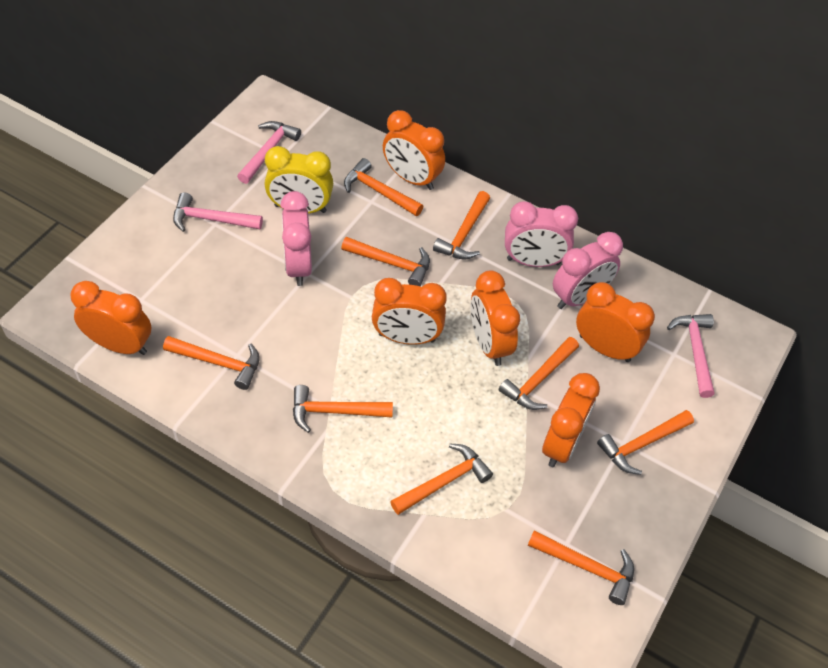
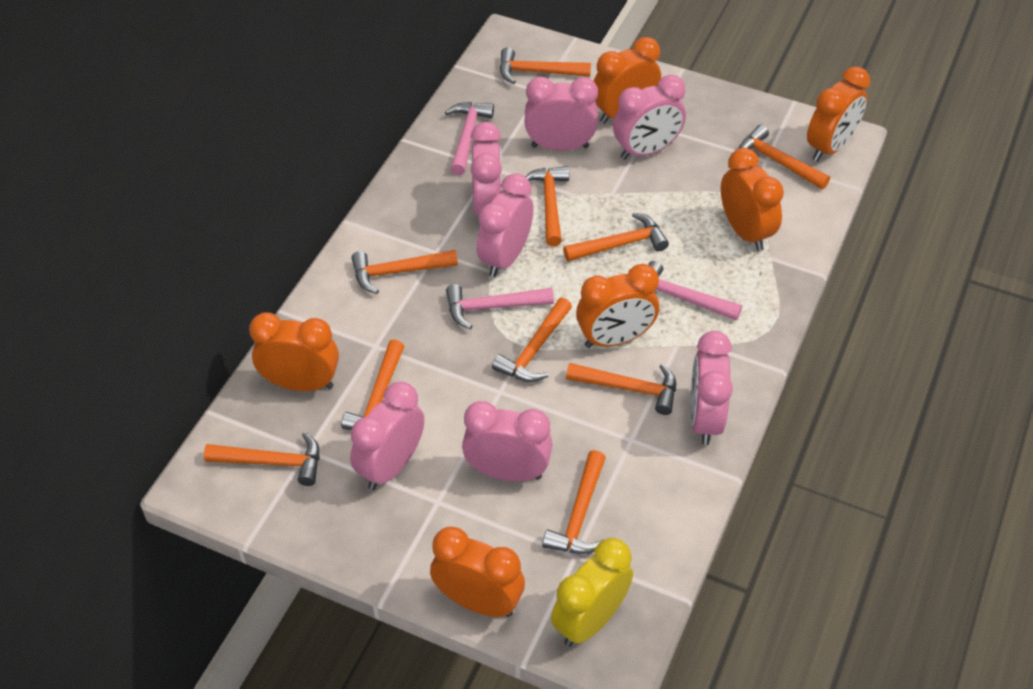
orange hammer: [163,336,260,390] [293,385,393,433] [341,237,430,286] [344,158,423,216] [390,444,493,515] [433,191,490,259] [499,337,579,410] [528,531,634,605] [597,410,694,475] = 9 -> [204,432,320,486] [341,339,405,430] [351,250,458,294] [492,298,572,382] [500,47,591,84] [525,166,569,247] [542,450,606,554] [563,212,669,261] [566,363,676,415] [739,125,830,189] = 10
pink clock: [280,191,312,286] [505,201,578,267] [553,232,623,309] = 3 -> [350,382,424,490] [462,401,552,481] [470,122,502,216] [477,173,534,277] [525,77,598,151] [613,75,686,160] [690,331,733,445] = 7

